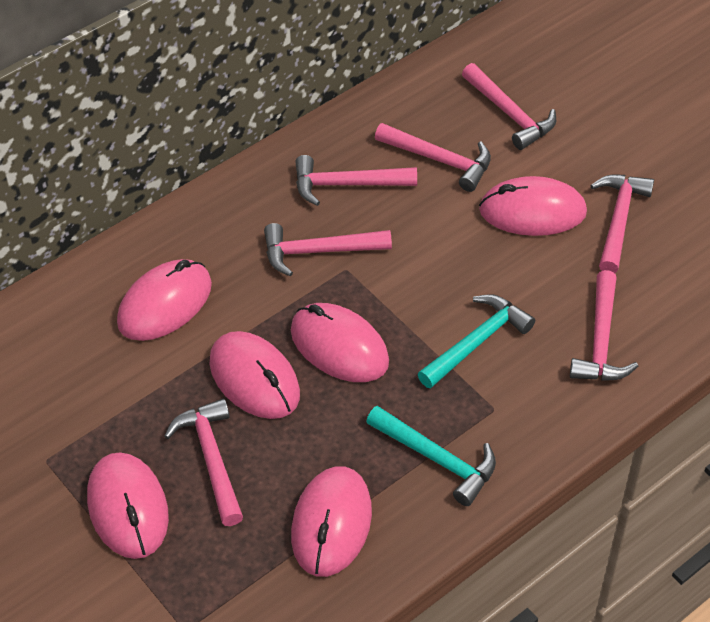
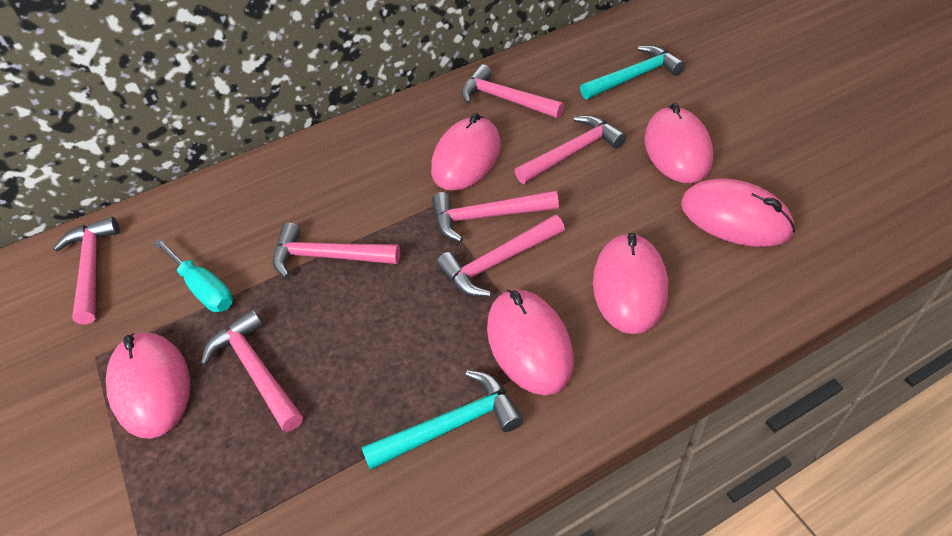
turquoise screwdriver: none = 0 -> [153,238,233,312] = 1

